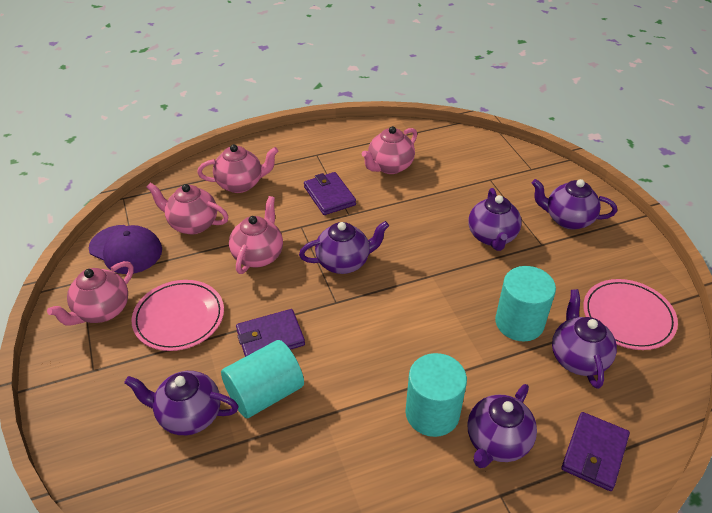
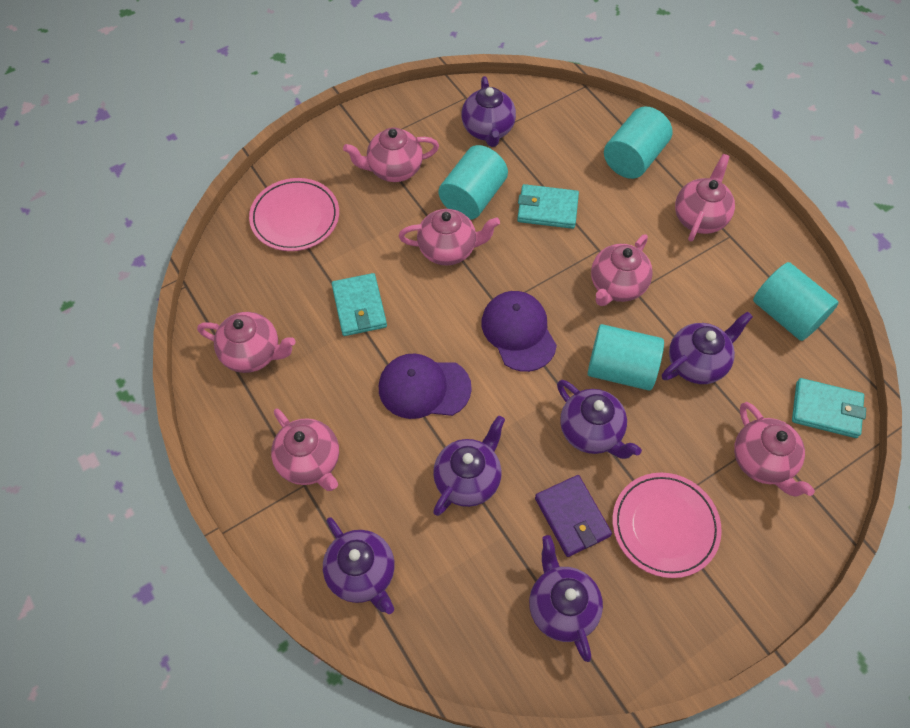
pink teapot: [47,261,134,326] [146,183,228,234] [197,144,279,193] [229,196,283,274] [362,126,417,174] = 5 -> [197,312,296,373] [271,409,339,491] [343,127,439,182] [399,209,500,266] [591,234,653,306] [675,154,735,241] [734,402,815,496] = 7
purple cap: [89,225,162,274] = 1 -> [379,353,472,419] [482,291,557,372] = 2
purple wallet: [236,309,305,357] [304,172,356,215] [561,412,630,491] = 3 -> [535,475,612,557] = 1
turquoise cylinder: [221,340,304,418] [405,353,467,437] [495,266,556,341] = 3 -> [438,145,508,220] [588,324,664,390] [604,106,672,179] [753,262,839,341] = 4
turquoise wallet: none = 0 -> [332,273,387,336] [517,184,579,229] [792,378,866,438] = 3

